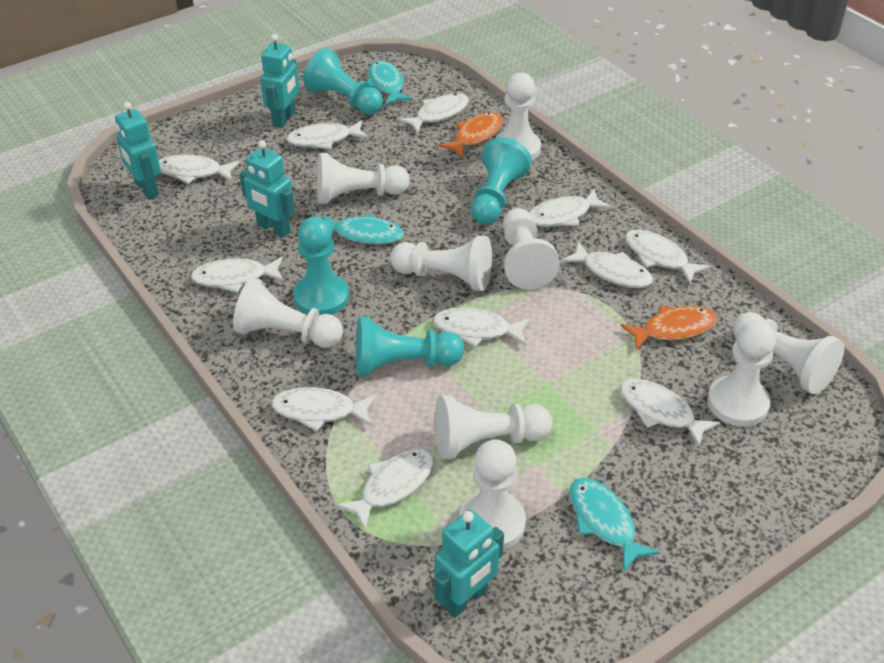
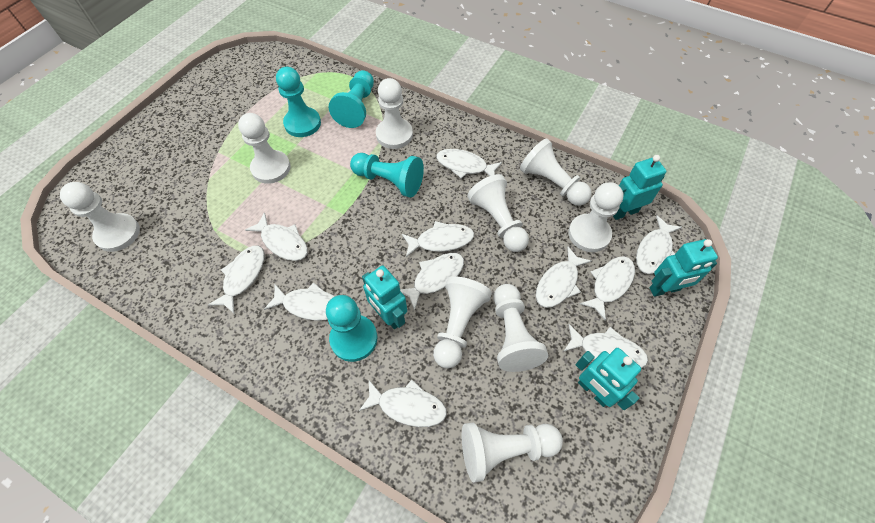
orange fish: [438,112,503,157] [621,306,717,350] = 2 -> none = 0
turquoise fish: [323,213,404,245] [367,61,413,105] [569,478,660,572] = 3 -> none = 0

